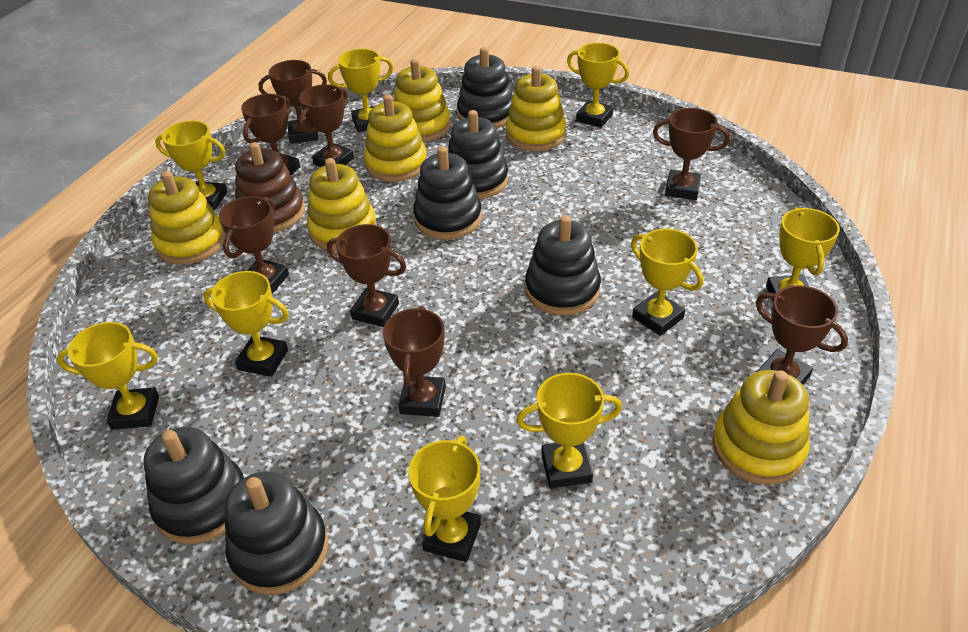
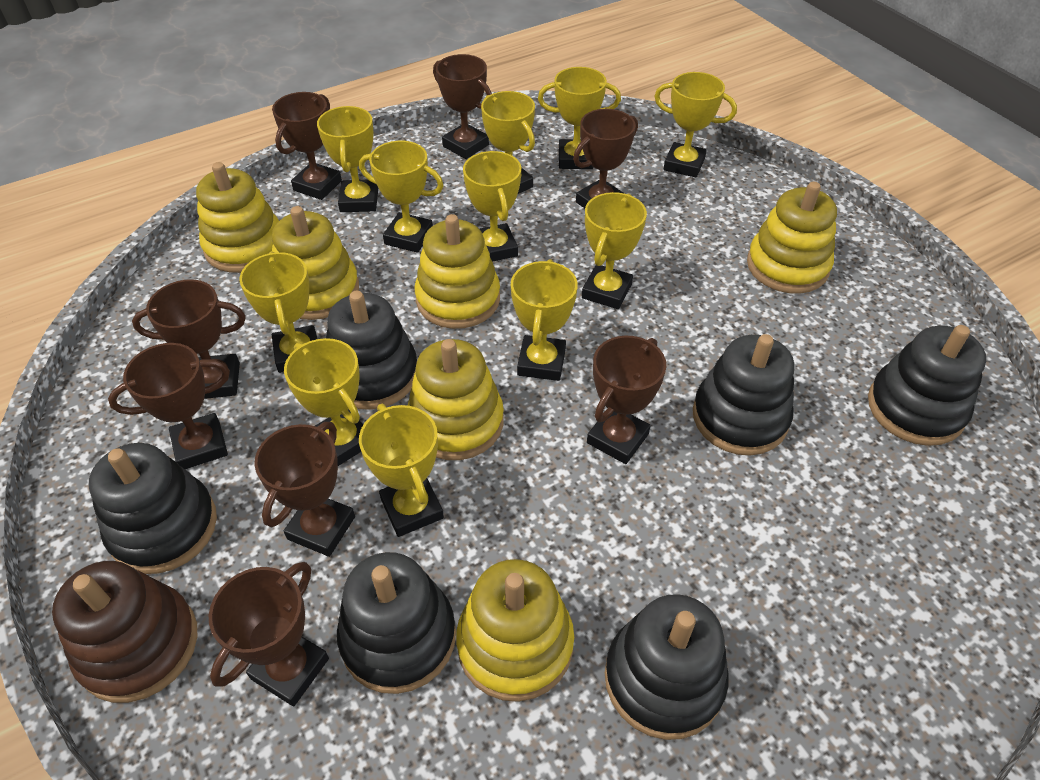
yellow trophy: [57,322,159,430] [155,121,227,210] [203,271,289,377] [328,49,393,132] [408,436,481,562] [516,373,622,488] [567,43,629,128] [631,229,703,336] [766,207,840,302] = 9 -> [239,251,317,373] [284,338,363,466] [317,106,378,212] [359,141,444,253] [359,404,444,537] [463,151,521,262] [481,91,535,194] [511,259,578,381] [538,67,621,169] [582,192,647,309] [654,72,737,178] = 11

